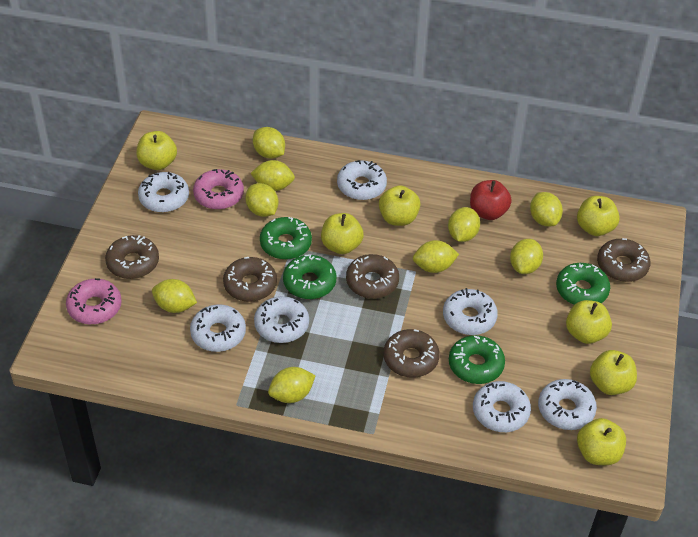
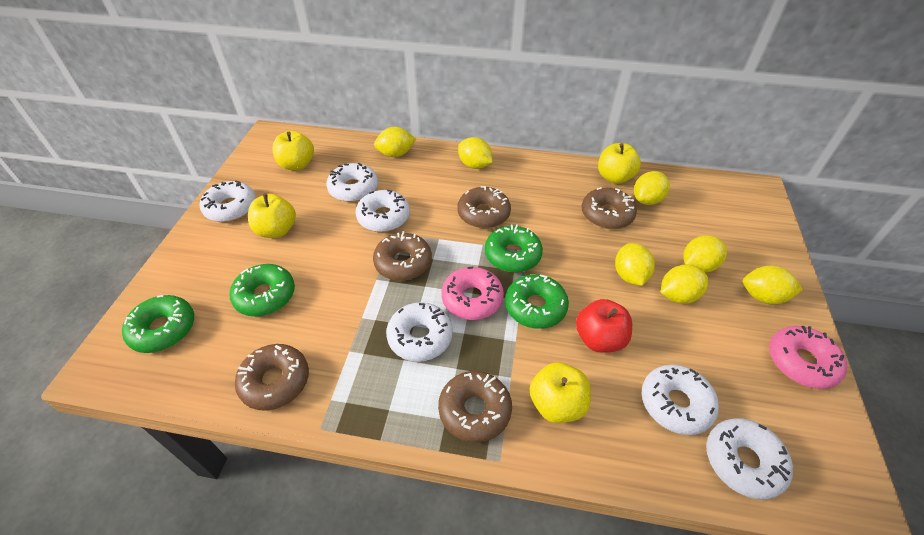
white donut: [138,172,189,213] [190,304,246,352] [254,296,309,343] [337,160,387,200] [443,288,498,335] [473,381,531,432] [538,379,597,430] = 7 -> [200,181,256,222] [326,163,378,202] [356,190,410,232] [386,302,453,362] [642,364,719,435] [706,418,793,500] = 6
yellow apple: [136,131,177,170] [321,213,364,254] [379,185,421,226] [566,300,612,344] [577,196,620,236] [577,418,626,465] [590,350,637,395] = 7 -> [248,194,296,238] [272,131,314,170] [530,362,591,423] [598,143,641,184] = 4
yellow lemon: [152,279,197,313] [245,183,278,217] [250,160,295,191] [253,127,285,159] [268,367,316,403] [413,240,459,273] [448,207,480,242] [510,239,543,274] [530,192,563,227] = 9 -> [374,127,416,157] [458,137,493,169] [615,243,655,286] [634,171,670,205] [661,265,708,304] [683,235,727,273] [743,266,803,304] = 7

